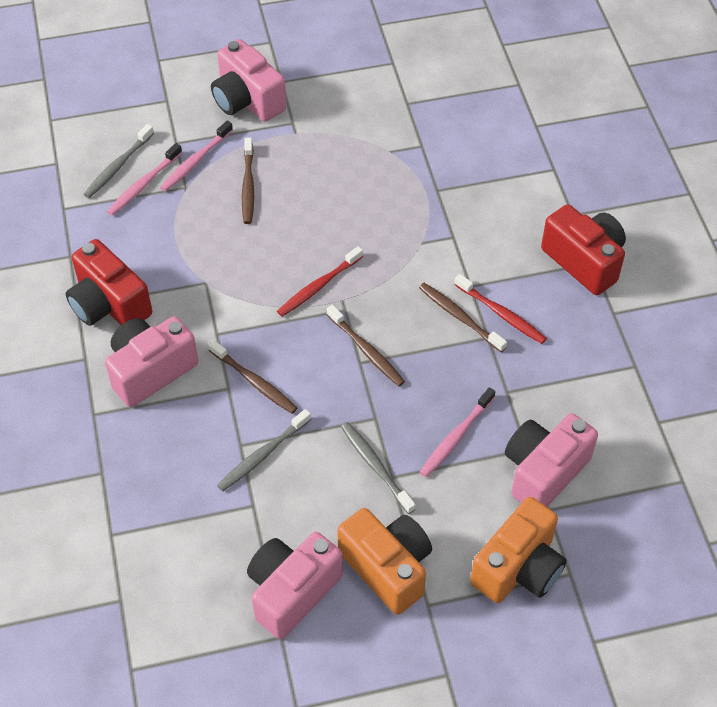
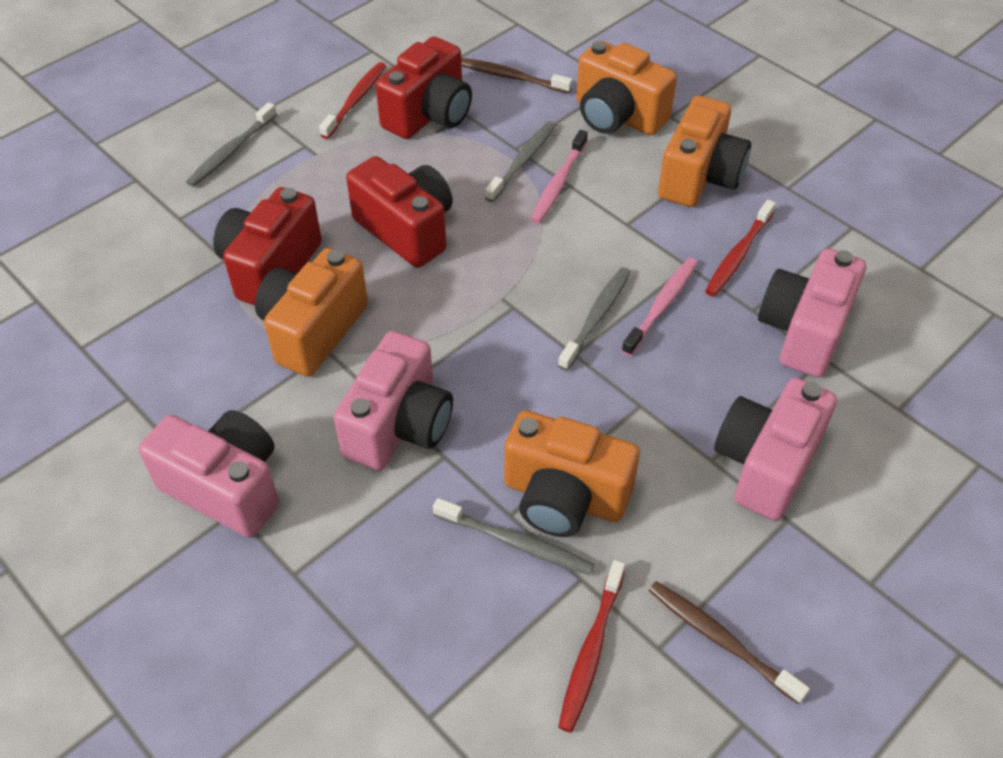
brown toothbrush: [208,340,297,414] [242,138,254,224] [326,305,405,386] [419,283,507,352] = 4 -> [461,58,573,94] [648,581,810,704] = 2
grey toothbrush: [84,124,154,198] [217,409,311,491] [341,422,416,514] = 3 -> [186,102,277,187] [433,498,594,575] [485,121,556,202] [558,267,631,371] = 4
orange camera: [337,508,432,615] [470,497,567,603] = 2 -> [255,248,368,377] [504,410,640,537] [576,40,677,135] [658,96,751,207] = 4
pink toothbrush: [107,143,182,216] [160,121,233,192] [420,387,495,477] = 3 -> [531,130,588,224] [621,258,698,356] = 2
red camera: [66,239,152,326] [541,204,626,295] = 2 -> [213,187,322,305] [346,156,453,268] [376,37,472,139] = 3
red toothbrush: [277,246,363,317] [454,274,547,344] = 2 -> [319,62,386,139] [558,560,625,733] [705,200,776,297] = 3

